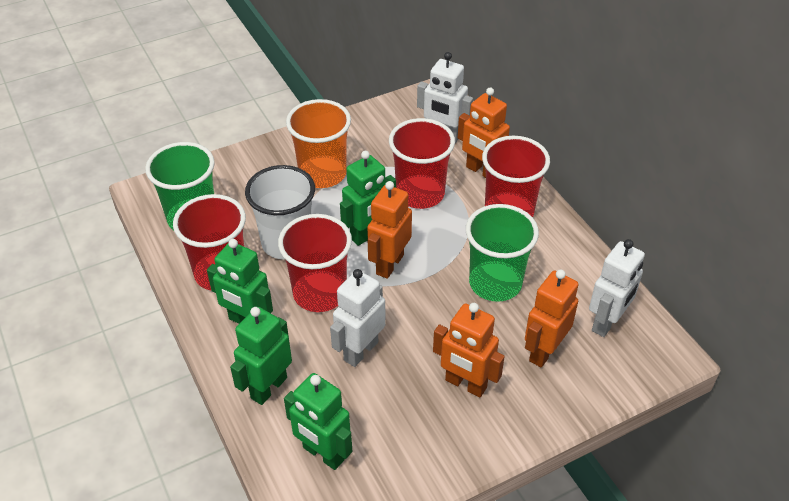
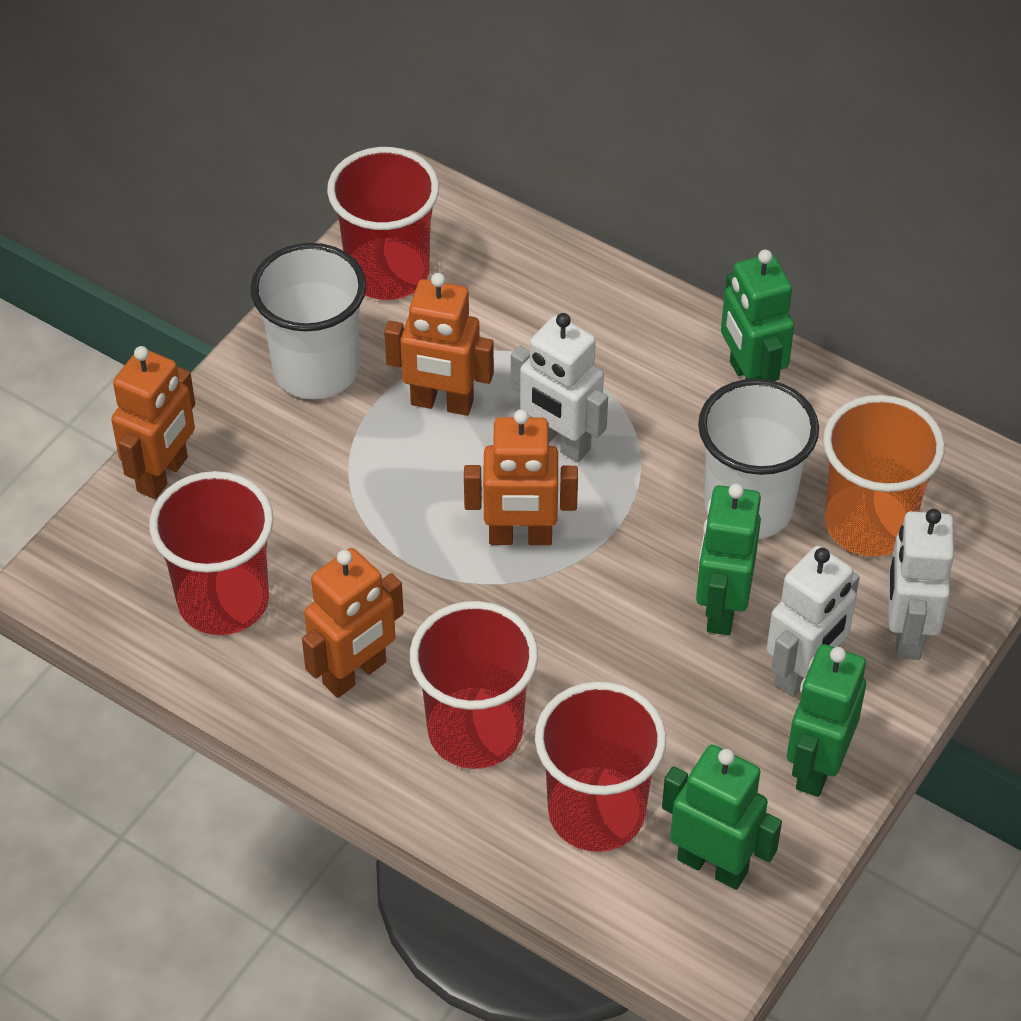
green cup: [145,142,215,230] [466,204,539,302] = 2 -> none = 0
white cup: [245,165,315,260] = 1 -> [250,243,366,399] [698,379,819,539] = 2

